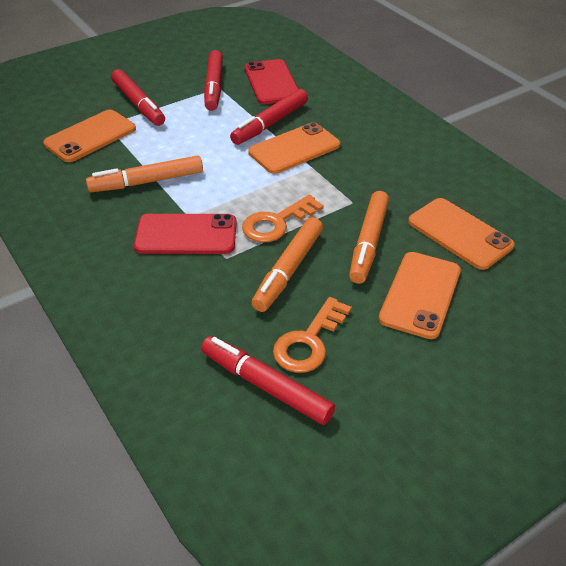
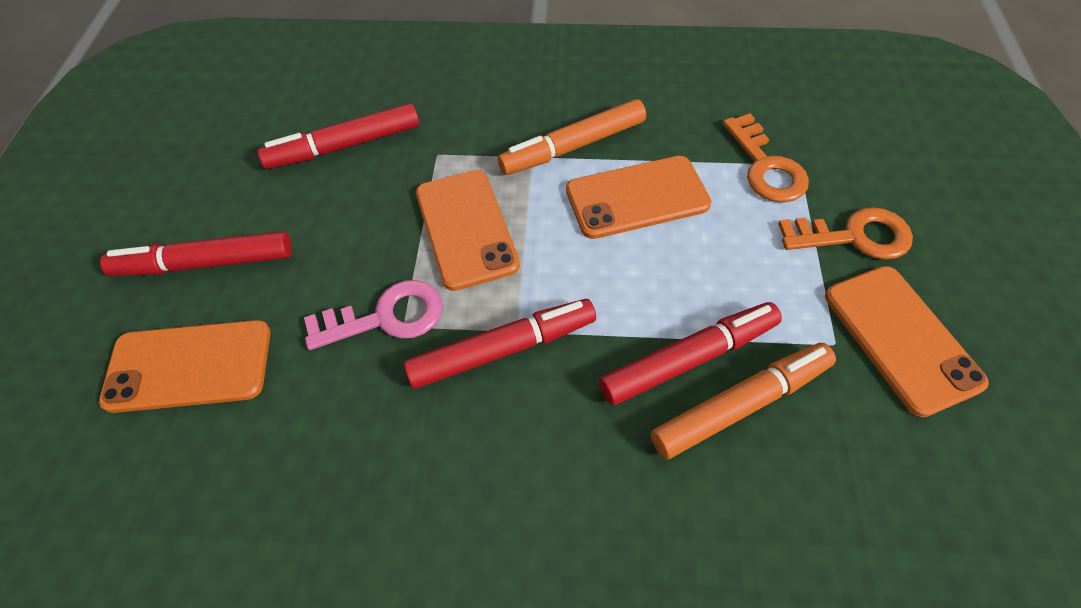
orange marker: [86,155,203,192] [251,217,323,312] [349,191,389,284] = 3 -> [497,99,646,175] [651,343,836,459] = 2
pink key: none = 0 -> [304,280,443,350] = 1
red phone: [134,214,237,254] [245,59,298,104] = 2 -> none = 0

